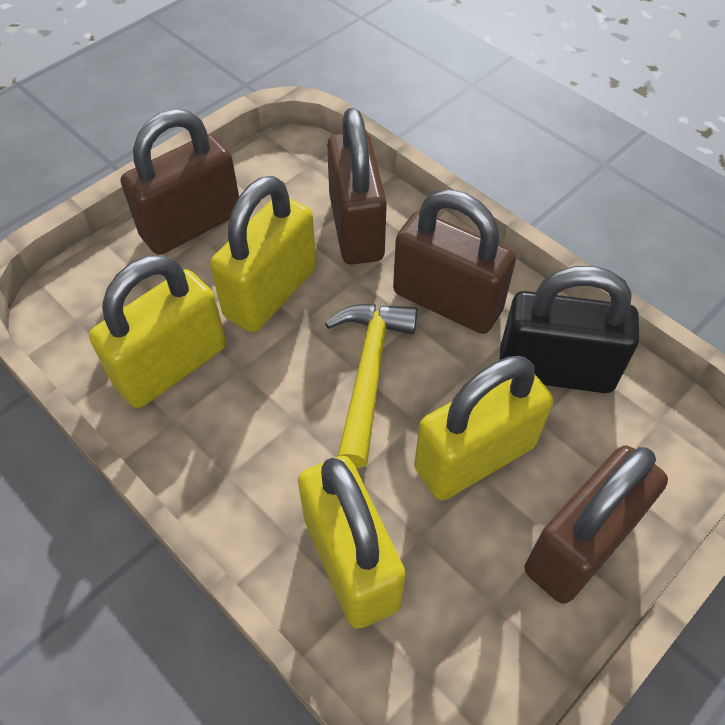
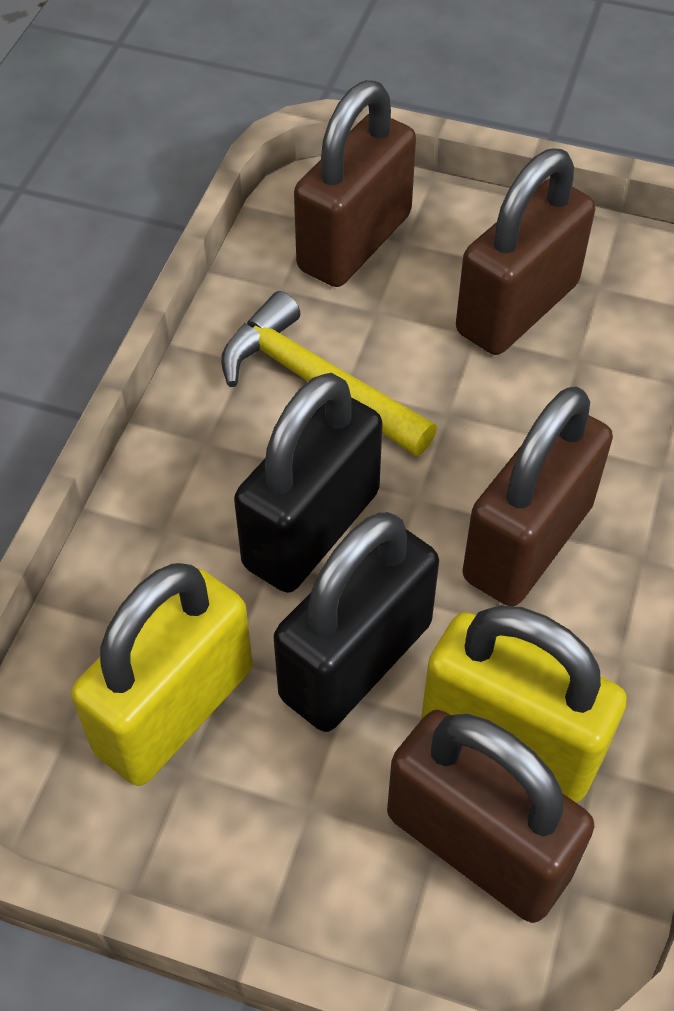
black padlock: [499,266,639,393] = 1 -> [234,373,383,593] [274,512,439,732] = 2
yellow padlock: [89,255,226,408] [210,176,316,333] [298,456,406,629] [414,356,553,501] = 4 -> [71,563,253,786] [421,605,627,803] = 2

